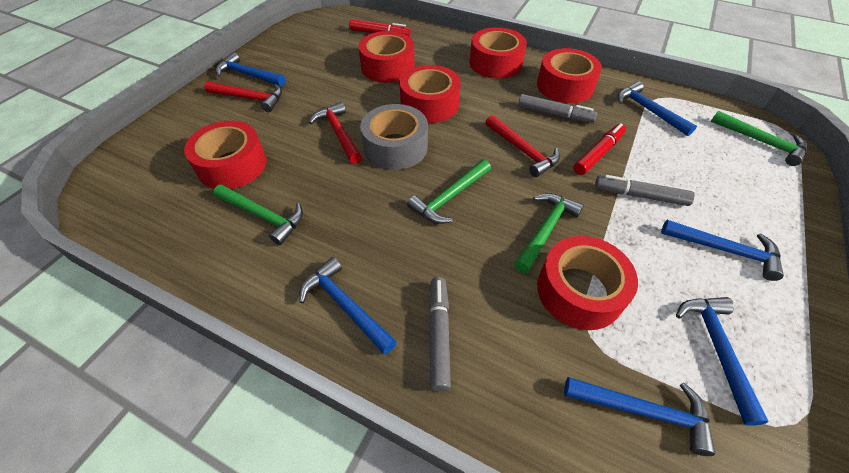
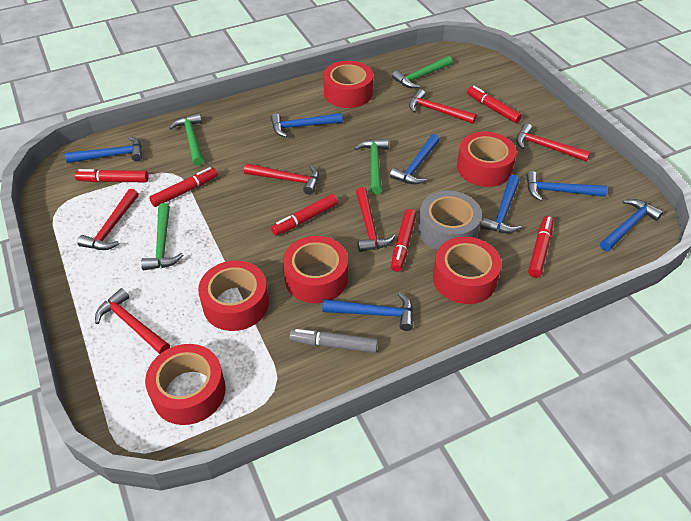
blue hammer: [216,52,285,86] [299,257,397,355] [564,377,715,456] [617,81,697,136] [661,220,784,281] [676,297,769,426] = 6 -> [65,136,142,163] [271,113,343,137] [322,292,413,331] [390,134,440,184] [481,175,522,233] [526,171,608,201] [600,199,663,251] = 7
grey marker: [429,277,451,391] [518,94,597,123] [595,175,695,206] = 3 -> [289,329,378,353] = 1
red hammer: [204,81,282,112] [309,102,362,164] [485,115,560,177] = 3 -> [77,189,139,250] [95,288,170,354] [244,163,319,195] [356,187,395,252] [409,89,477,124] [516,123,590,161] = 6
red marker: [349,19,411,37] [573,123,626,175] = 2 -> [75,169,149,182] [149,167,218,207] [271,194,338,236] [391,209,417,272] [467,86,522,123] [528,216,554,278] = 6

